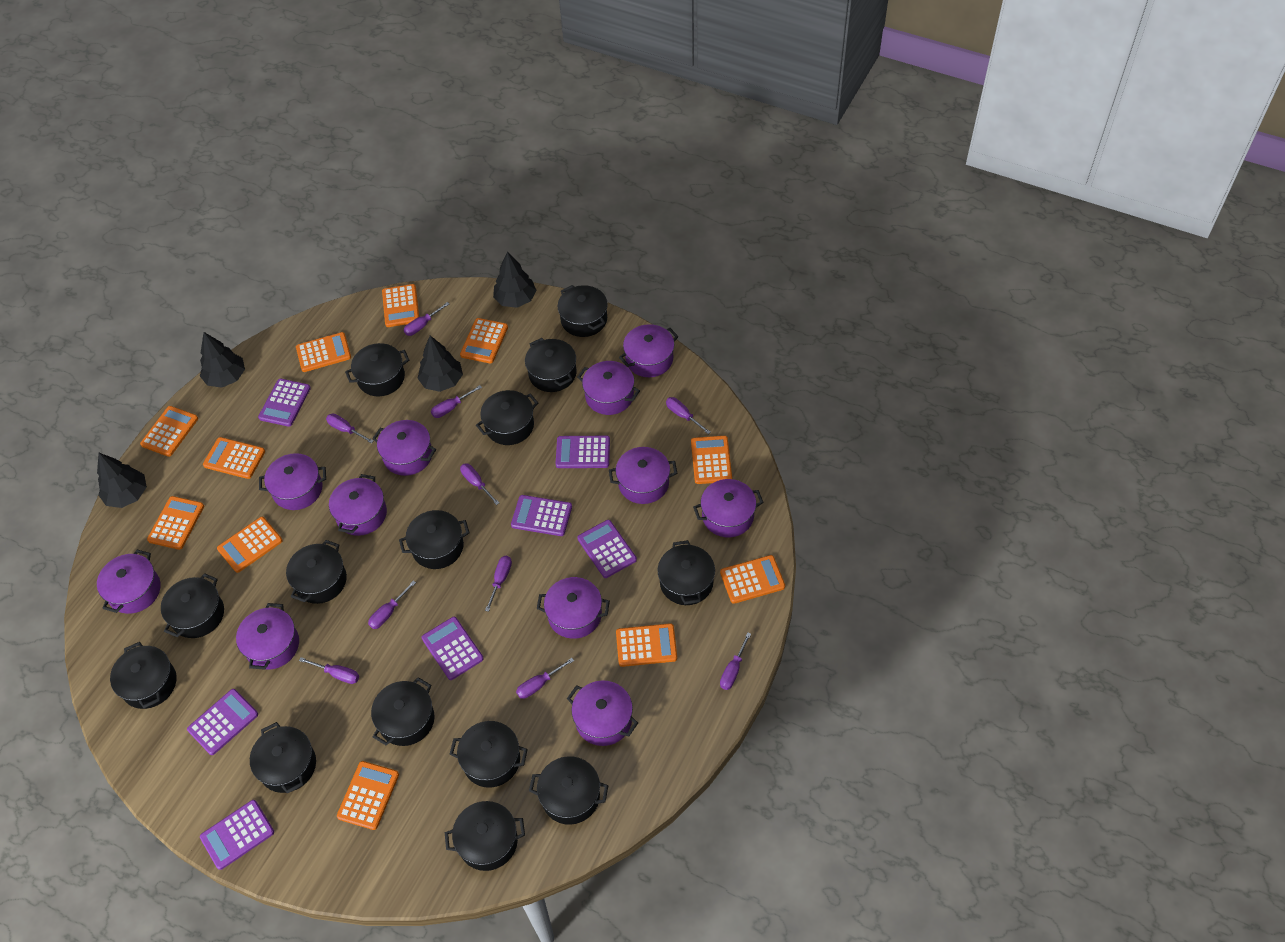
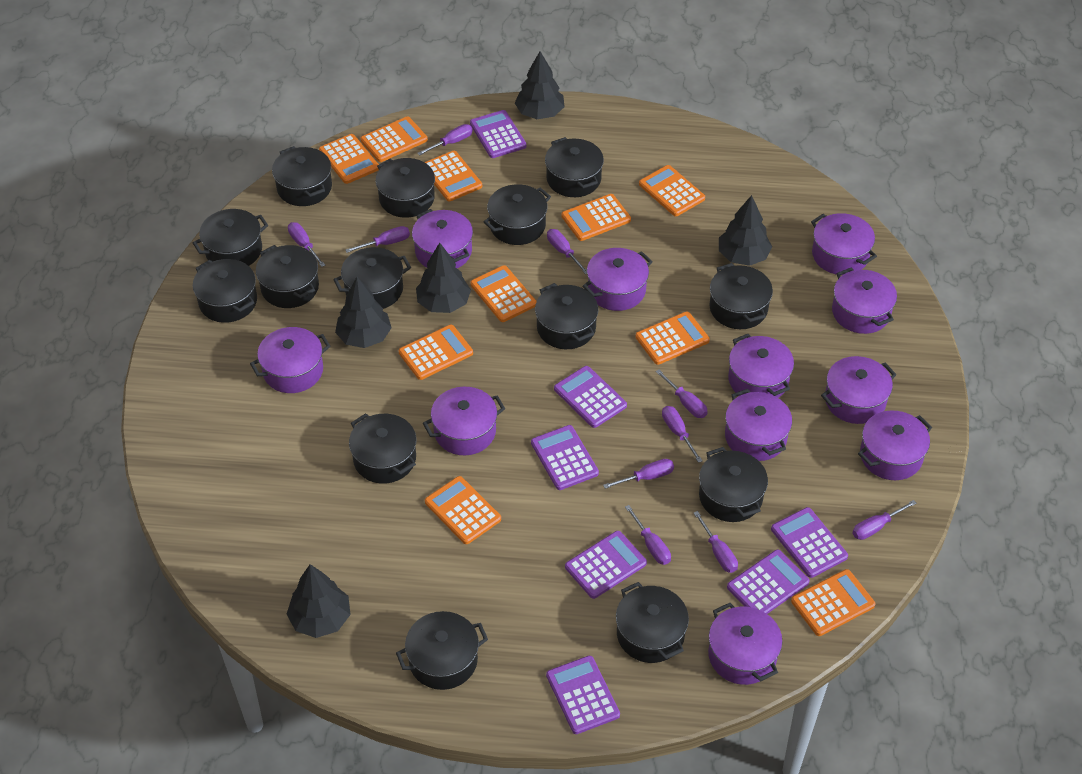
black tree: [97,453,147,508] [200,332,245,388] [417,336,463,392] [493,252,537,308] = 4 -> [287,564,351,638] [335,277,392,348] [416,243,471,313] [515,52,565,119] [719,195,772,266] = 5
orange calculator: [140,406,198,457] [147,496,204,550] [203,437,265,479] [217,517,283,573] [296,332,351,372] [337,761,399,830] [382,284,419,327] [460,318,508,364] [616,623,677,667] [691,436,732,484] [720,555,785,604] = 11 -> [319,134,379,184] [361,116,428,162] [399,325,473,380] [425,151,482,201] [425,476,501,544] [470,265,537,322] [562,194,631,241] [635,312,710,365] [639,165,705,216] [791,569,875,636] = 10

